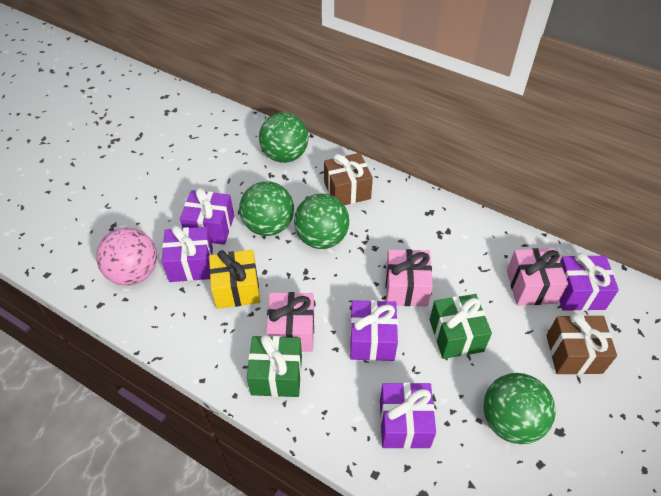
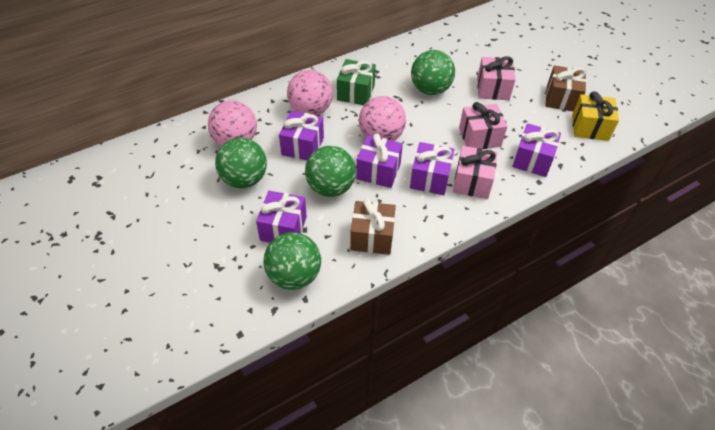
green gift: [247,335,302,397] [430,294,492,359] = 2 -> [337,59,376,105] = 1
pink ball: [96,228,157,285] = 1 -> [208,101,257,146] [287,70,333,116] [359,96,406,141] = 3

